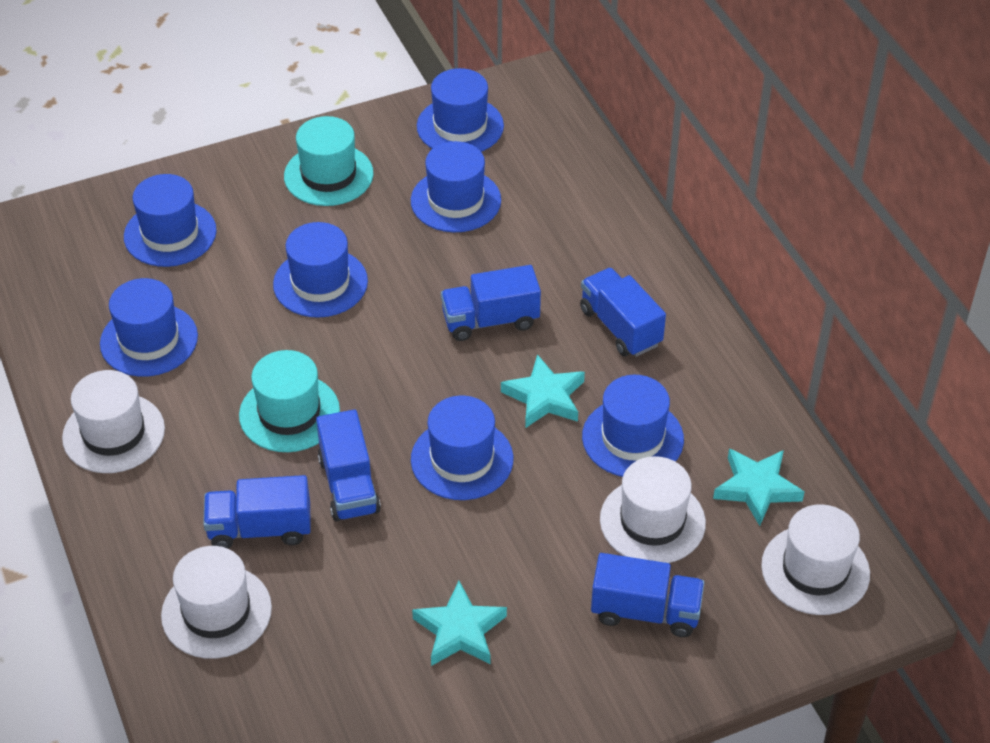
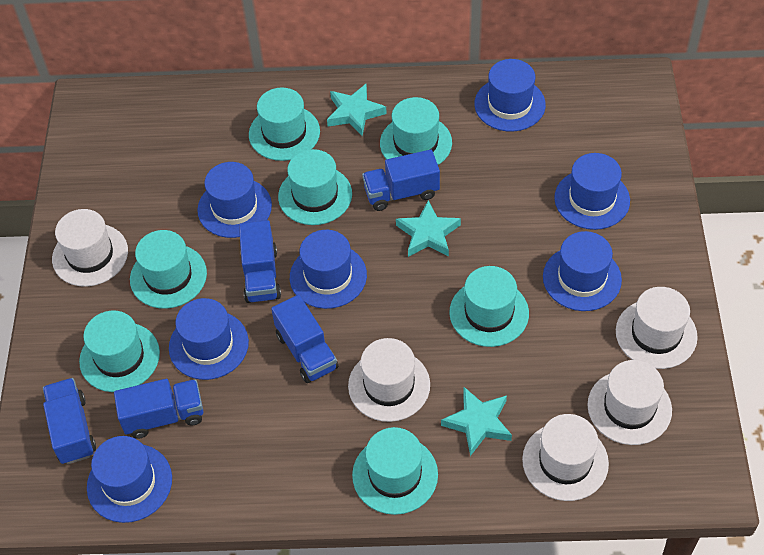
turquoise hat: [239,350,340,452] [284,116,374,206] = 2 -> [79,311,160,392] [130,230,207,309] [249,88,320,161] [278,149,352,225] [352,427,438,515] [380,97,452,165] [449,266,529,347] = 7
white hat: [62,370,165,473] [161,546,272,659] [600,456,706,563] [761,504,870,615] = 4 -> [52,209,128,287] [348,338,430,422] [522,414,609,501] [587,360,672,445] [616,287,698,369] = 5

